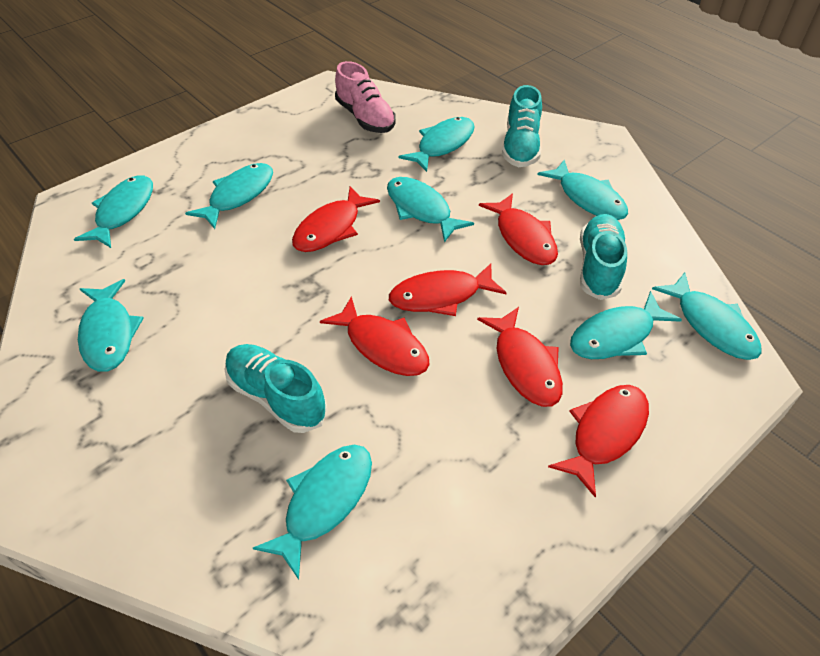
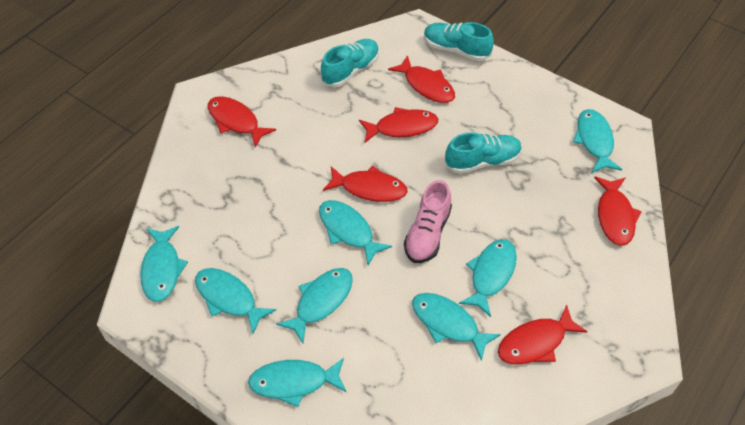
turquoise fish: [74,175,153,248] [78,279,144,372] [185,163,273,229] [253,444,372,580] [387,177,474,242] [398,117,475,172] [537,159,628,220] [570,291,682,359] [652,273,762,360] = 9 -> [141,226,188,302] [195,268,276,334] [248,358,346,407] [277,268,353,343] [319,200,392,265] [412,293,501,361] [459,239,517,317] [573,109,622,172] = 8

